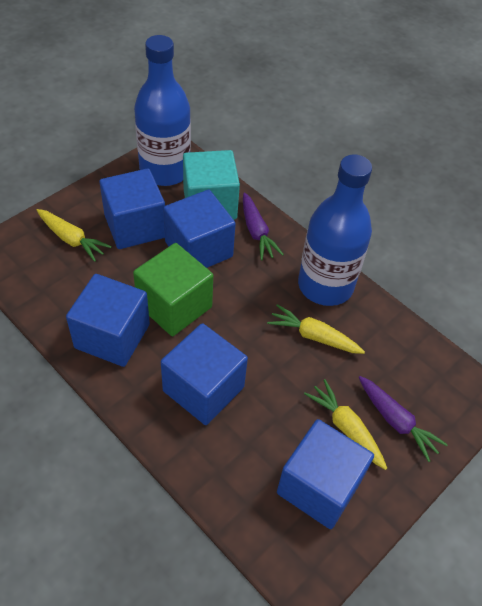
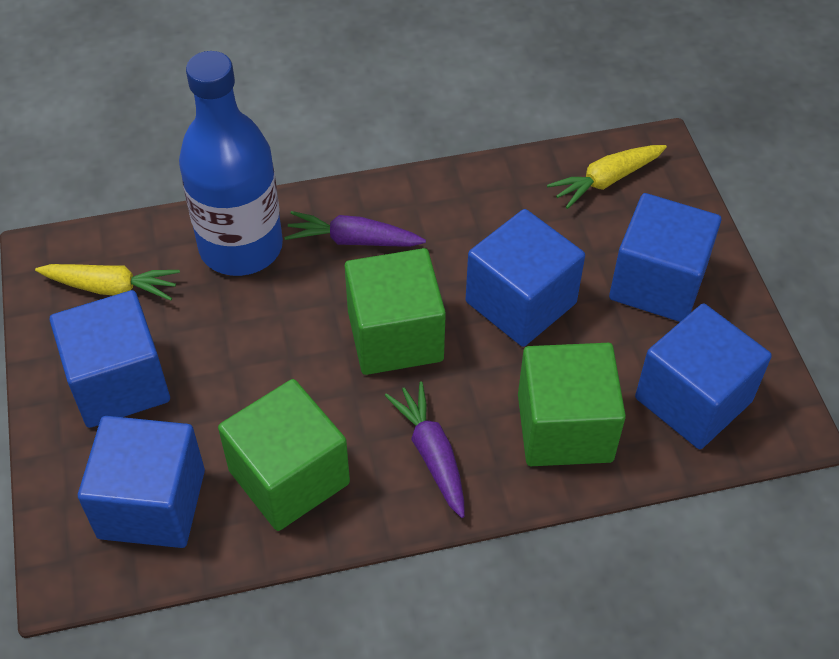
blue bottle: [134,35,191,186] [298,154,372,306] = 2 -> [179,51,283,276] = 1
green cube: [133,243,213,336] = 1 -> [218,379,350,531] [345,248,446,375] [518,343,626,466] = 3
turquoise cube: [183,150,240,220] = 1 -> none = 0
yellow carrot: [36,209,112,262] [267,304,365,354] [304,379,387,470] = 3 -> [35,264,180,301] [547,145,667,209] = 2

